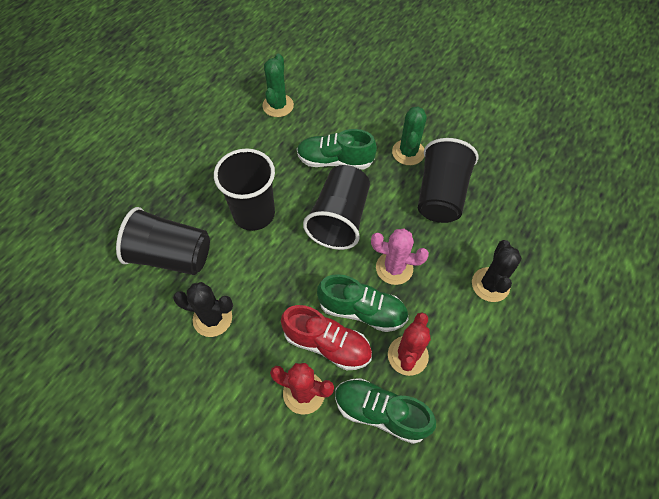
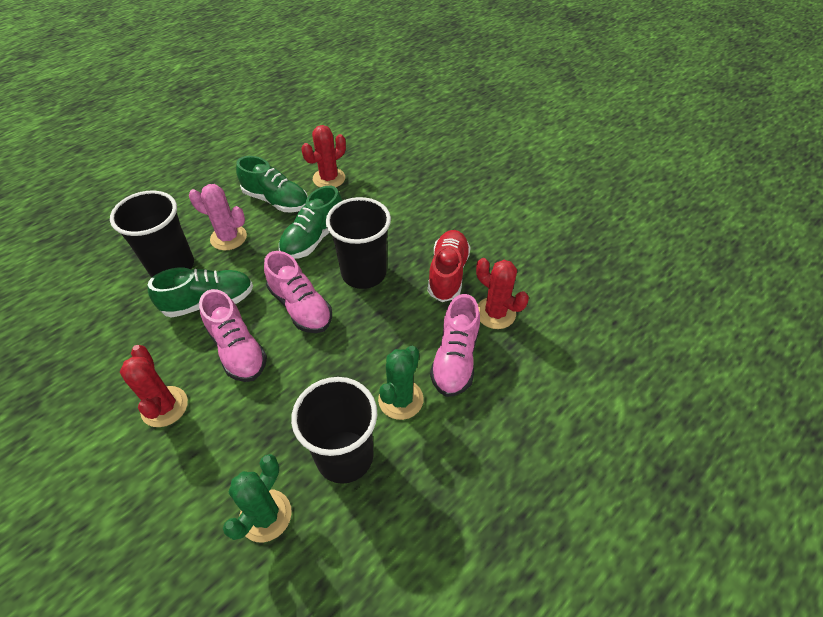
black cactus: [173,282,233,337] [472,240,522,302] = 2 -> none = 0
black cup: [116,207,210,275] [214,149,275,231] [303,165,370,250] [418,138,478,223] = 4 -> [110,191,194,277] [291,377,377,484] [326,197,391,289] = 3
pink shoe: none = 0 -> [199,289,267,382] [264,251,332,333] [430,294,480,397] = 3
red cactus: [270,363,334,415] [388,312,431,376] = 2 -> [120,345,188,427] [302,125,346,187] [476,258,529,329] = 3

